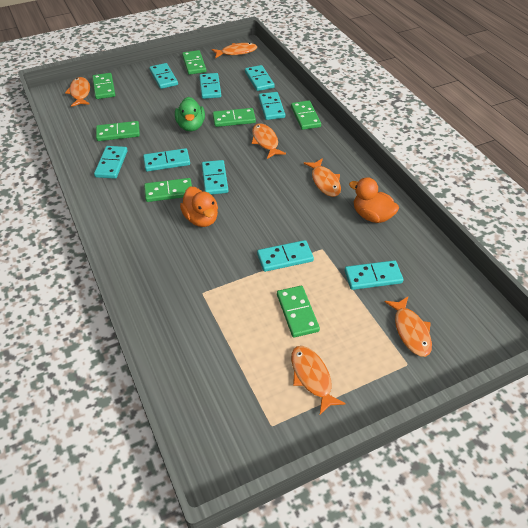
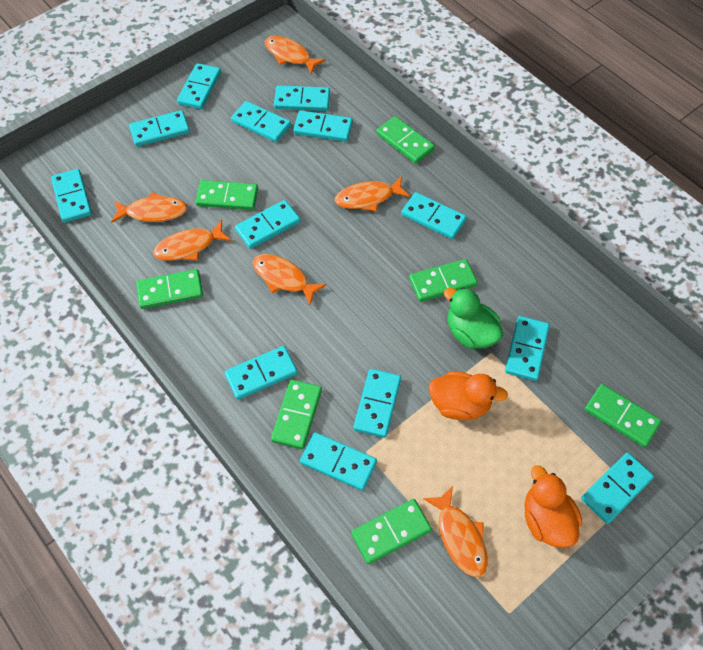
turquoise domino: [94,146,128,179] [143,148,190,172] [149,63,178,89] [199,73,221,99] [202,160,228,195] [245,65,275,91] [257,240,314,272] [259,92,285,120] [345,260,403,290] = 9 -> [51,169,92,223] [129,110,190,147] [177,63,221,109] [225,346,298,400] [231,101,291,142] [235,200,300,249] [274,85,330,111] [293,110,353,142] [300,432,377,491] [353,369,401,438] [401,192,467,239] [505,316,550,381] [581,452,654,524] = 13

